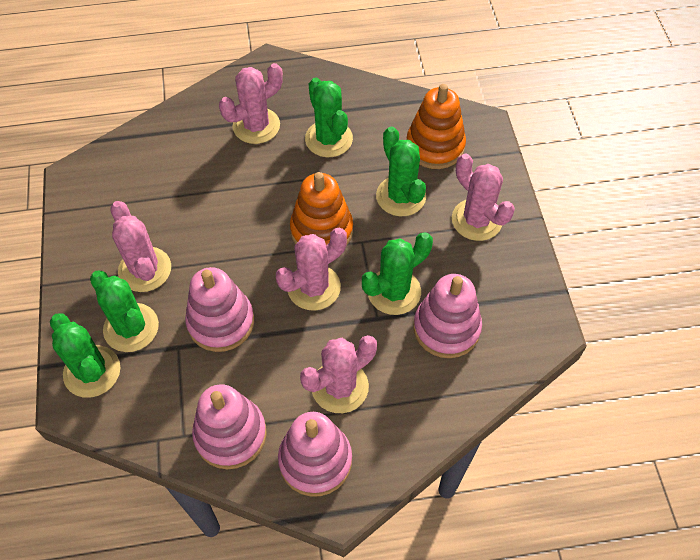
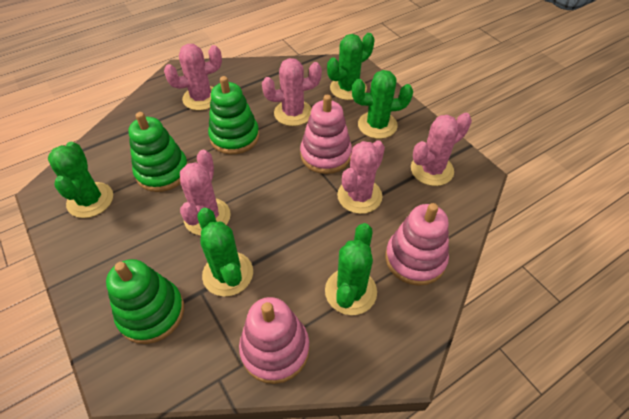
green stacking toy: none = 0 -> [106,259,184,344] [128,112,188,192] [208,76,259,154] = 3
orange stacking toy: [290,172,353,246] [407,84,466,169] = 2 -> none = 0
pink stacking toy: [185,267,254,352] [192,384,267,470] [278,412,352,496] [413,274,482,358] = 4 -> [239,297,310,384] [300,94,352,174] [385,203,449,286] = 3

